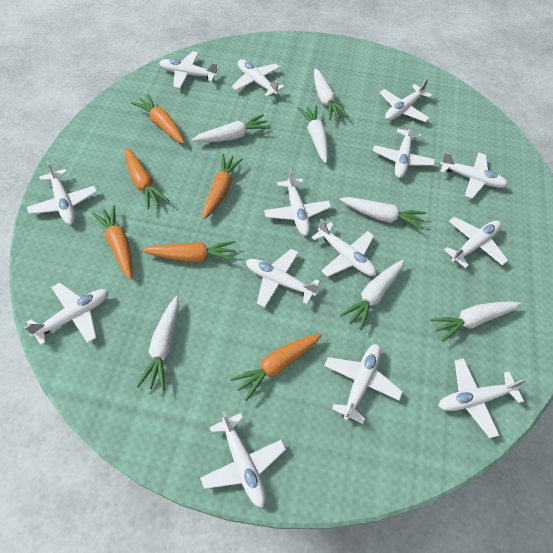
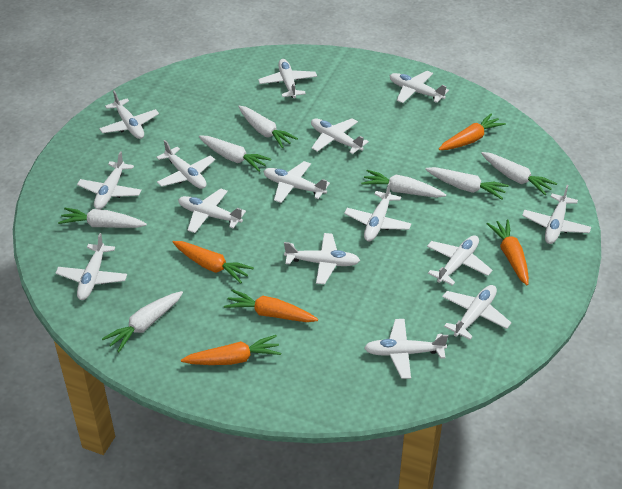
orange carrot: [92,205,132,279] [125,147,169,210] [131,94,184,144] [142,241,236,262] [203,154,243,219] [230,333,322,401] = 6 -> [172,241,254,283] [181,335,281,365] [224,289,318,322] [439,114,506,150] [486,219,529,285] = 5
white plane: [24,283,108,345] [27,161,97,225] [159,51,219,89] [200,411,286,508] [232,59,285,97] [246,249,320,307] [264,169,331,236] [311,219,376,277] [324,344,403,424] [373,120,435,178] [380,78,433,122] [438,359,527,438] [440,152,508,199] [444,217,508,268] = 14 -> [56,233,127,300] [77,151,142,209] [99,91,159,139] [156,140,215,189] [178,188,246,233] [258,59,317,98] [264,161,330,203] [284,233,360,284] [311,118,369,154] [344,182,412,241] [364,319,448,379] [390,71,449,103] [427,235,493,286] [442,285,511,340] [522,185,591,244] = 15

